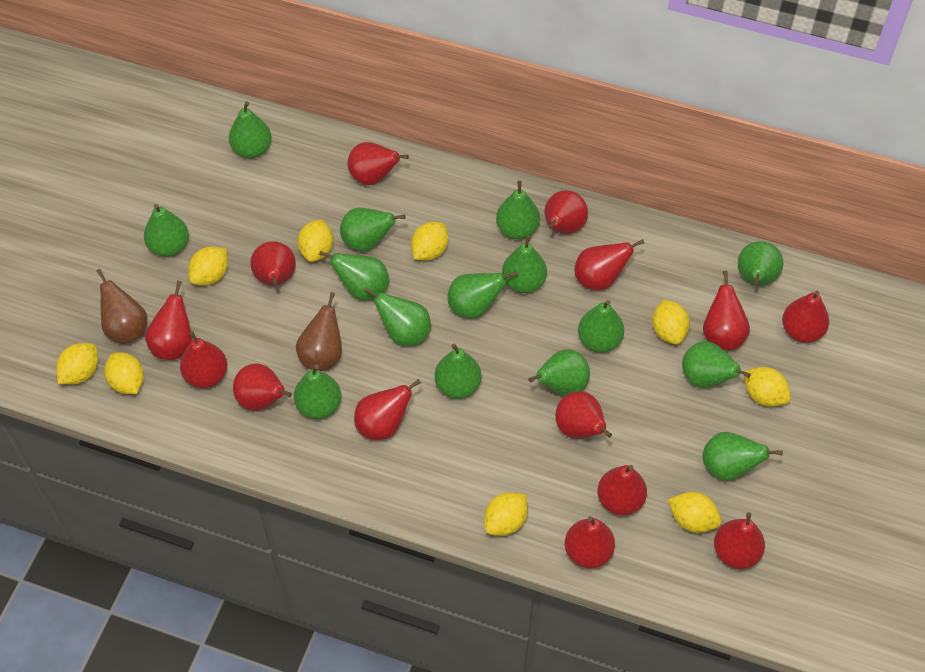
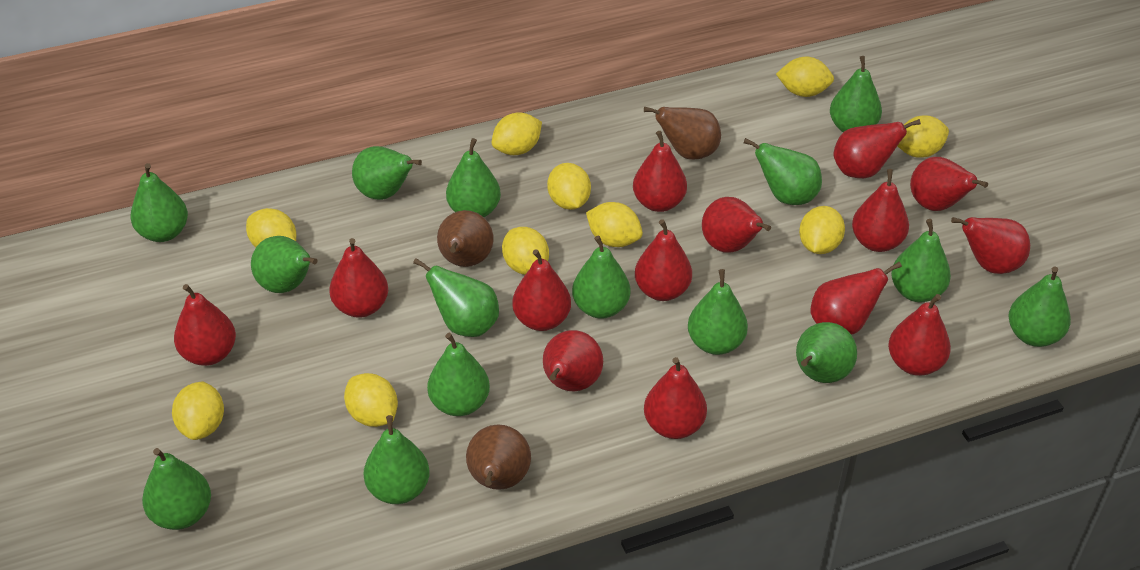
brown pear: [97,269,147,344] [296,292,342,371] = 2 -> [437,210,494,267] [466,424,531,490] [644,107,721,160] = 3
yellow lemon: [56,343,98,384] [104,352,144,394] [188,247,228,285] [298,219,333,262] [411,222,448,261] [484,492,528,536] [652,299,690,344] [668,492,722,533] [744,367,791,407] = 9 -> [172,382,224,440] [246,208,296,248] [344,373,398,427] [492,112,542,155] [502,227,549,275] [547,163,591,210] [586,202,643,247] [776,57,834,97] [799,206,845,254] [898,115,949,158] = 10

